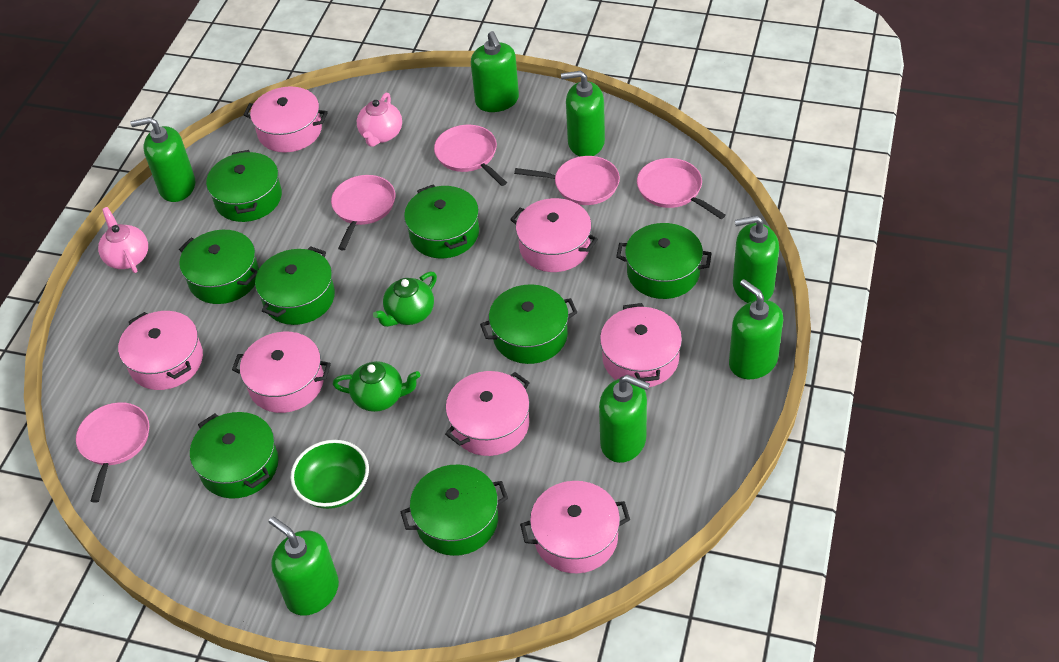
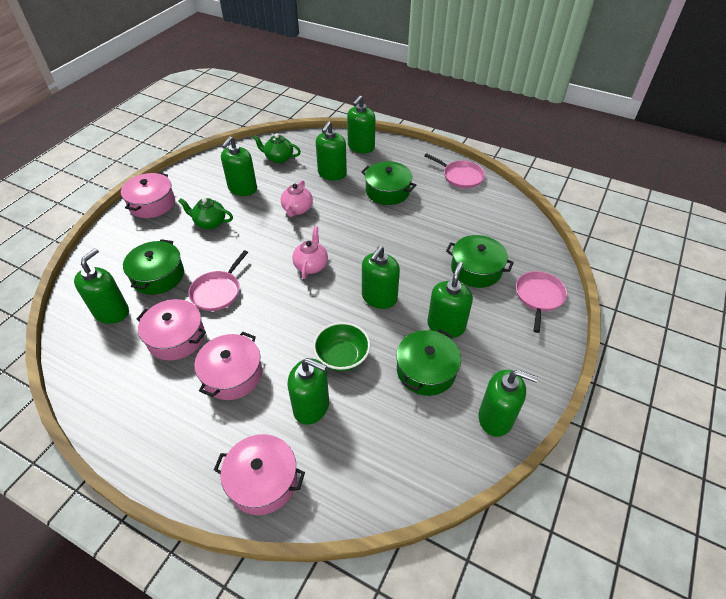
green pot: [179,230,259,304] [190,412,279,499] [206,150,282,222] [255,246,335,325] [401,464,508,556] [404,184,479,258] [480,284,577,364] [616,223,712,299] = 8 -> [123,239,184,295] [361,161,416,205] [396,329,461,396] [446,235,514,288] = 4
green soap dispenser: [131,117,195,202] [269,517,339,616] [471,31,519,112] [561,71,605,156] [599,375,650,463] [729,279,783,379] [733,215,779,303] = 7 -> [74,248,129,324] [221,136,257,196] [288,358,329,425] [316,121,347,180] [347,95,375,153] [362,246,400,309] [427,262,473,338] [479,370,538,437] = 8
pink pan: [76,402,149,503] [331,175,395,250] [434,125,507,186] [514,156,620,205] [637,158,726,219] = 5 -> [188,250,248,311] [424,153,485,189] [516,271,567,333] = 3
pink pot: [118,311,203,390] [232,332,331,413] [244,87,328,152] [445,371,530,456] [510,198,598,272] [520,481,630,573] [600,303,682,387] = 7 -> [121,172,175,218] [136,299,206,361] [194,332,262,400] [214,434,305,515] = 4

